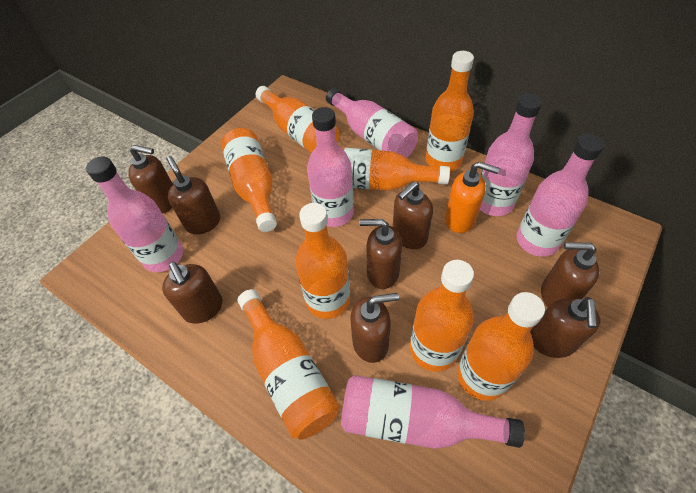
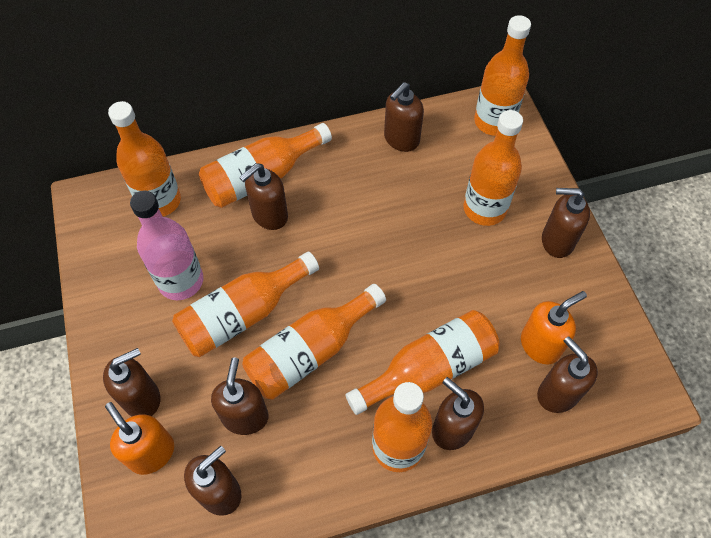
orange soap dispenser: [445,162,500,233] = 1 -> [105,402,174,475] [521,291,587,364] = 2
pink bottle: [86,156,183,272] [307,107,354,227] [326,88,418,158] [341,375,525,449] [480,93,542,216] [516,134,604,257] = 6 -> [130,191,203,300] = 1

